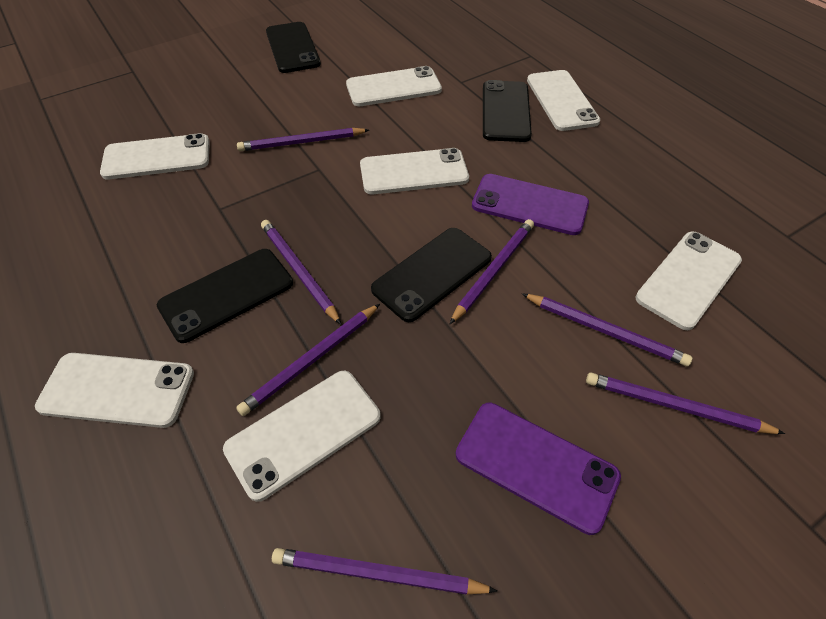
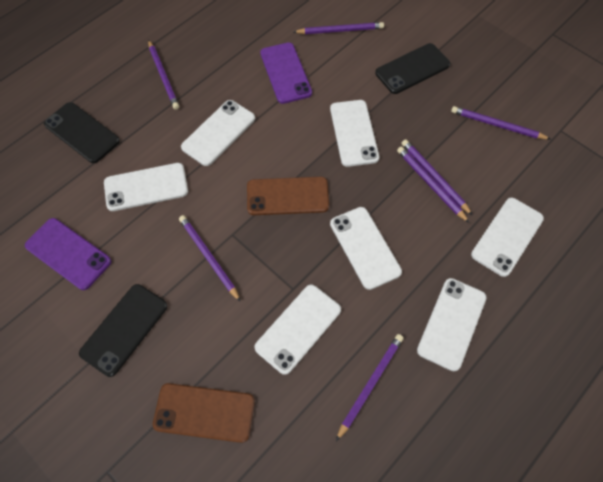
black phone: [157,249,293,343] [266,22,321,73] [371,228,492,322] [483,80,532,142] = 4 -> [44,102,120,163] [79,284,167,377] [375,43,450,94] = 3
brown phone: none = 0 -> [153,383,255,443] [247,177,329,215] = 2

